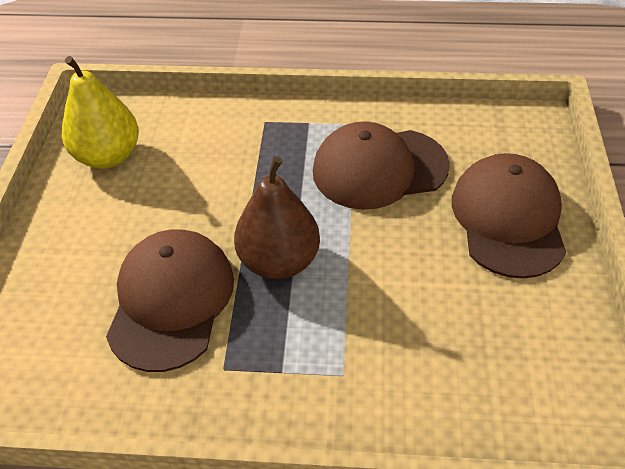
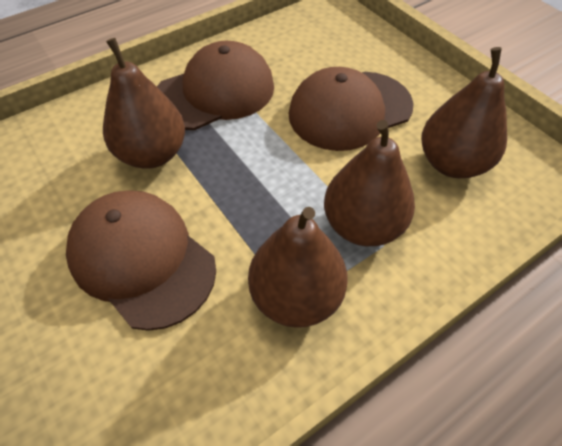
brown pear: [234,157,320,279] = 1 -> [103,38,185,169] [248,207,348,328] [324,120,415,246] [421,47,507,178] = 4
yellow pear: [62,56,139,169] = 1 -> none = 0

